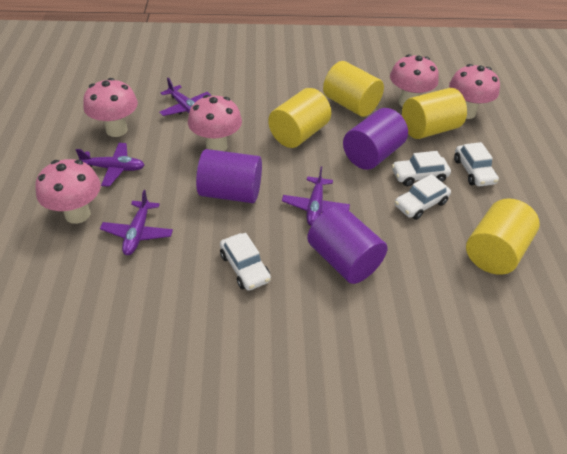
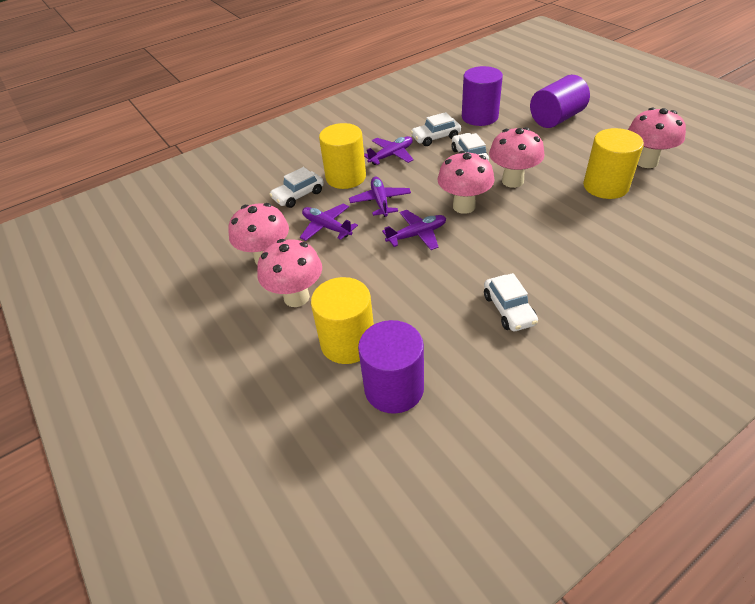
yellow cylinder: [268,88,331,148] [323,61,384,117] [402,88,467,139] [466,198,540,275] = 4 -> [311,277,374,364] [319,123,366,189] [583,128,644,199] = 3

